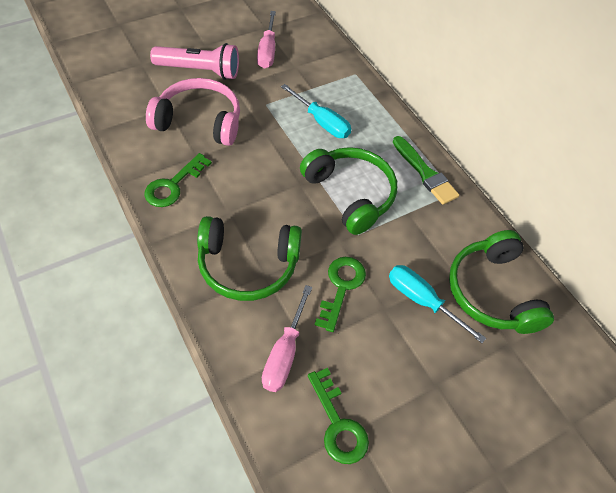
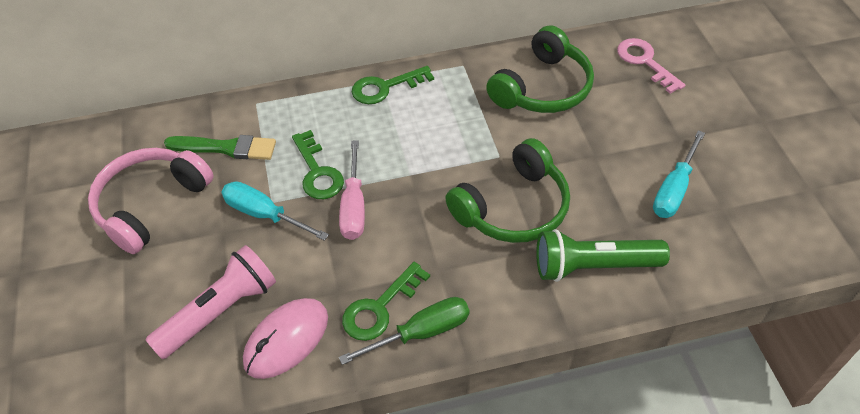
green flashlight: none = 0 -> [536,229,670,282] = 1
green headphones: [197,216,302,301] [300,147,397,235] [449,230,554,334] = 3 -> [445,138,570,243] [486,25,594,113] = 2
green screwdriver: none = 0 -> [339,297,470,365] = 1
pink key: none = 0 -> [617,38,685,94] = 1
pink mouse: none = 0 -> [243,298,328,379] = 1
pink screwdriver: [257,11,276,69] [262,285,312,392] = 2 -> [339,140,365,240] = 1

